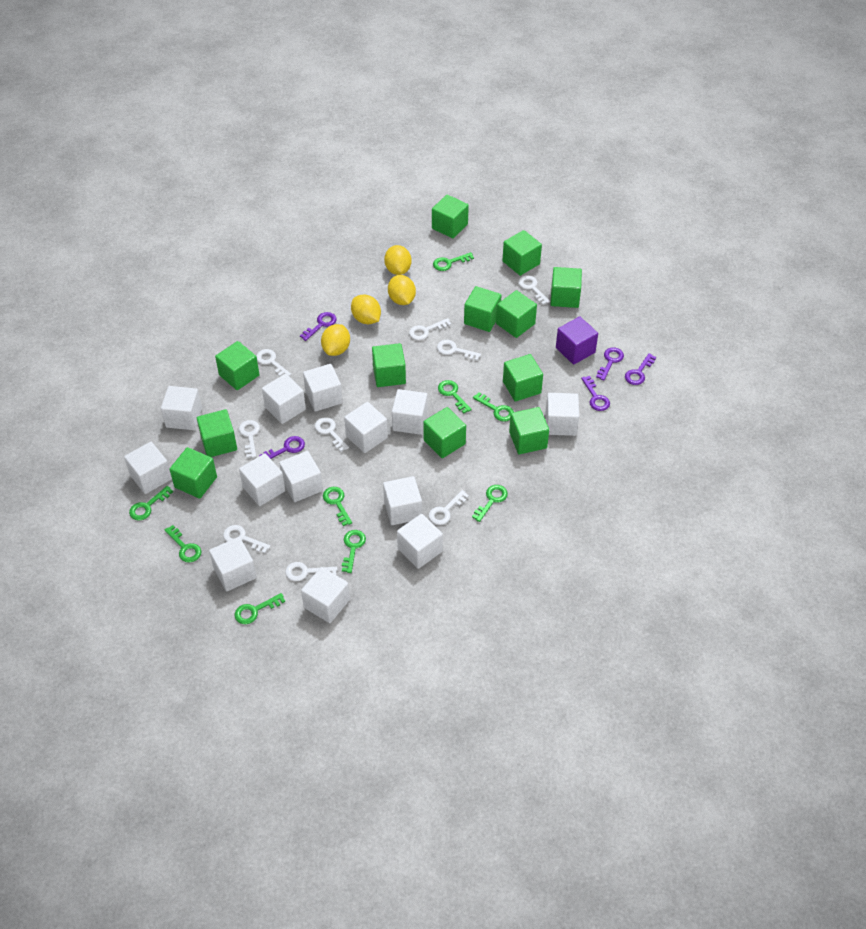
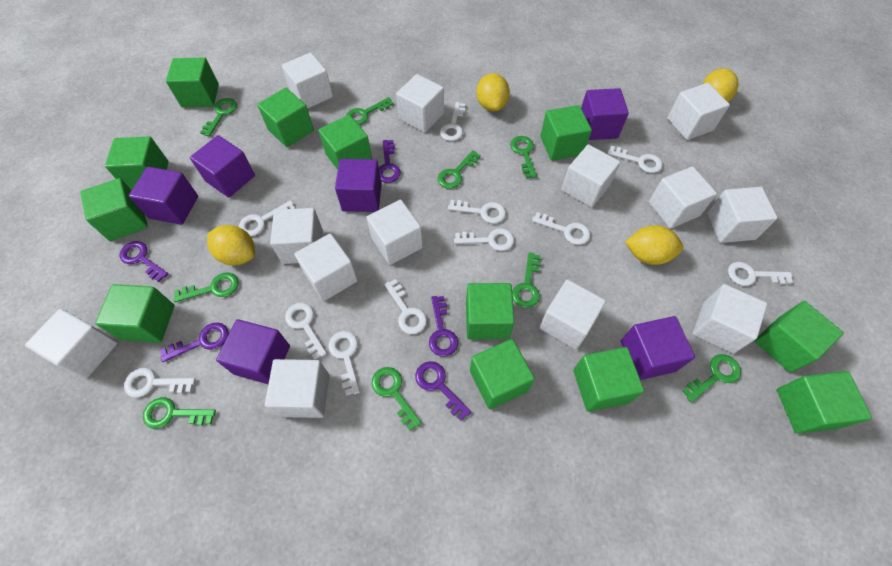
purple cube: [556,316,598,365] = 1 -> [129,167,198,225] [190,135,255,198] [216,319,290,384] [335,159,382,212] [581,88,629,140] [621,316,695,380] = 6
white key: [223,525,270,553] [239,420,260,458] [256,349,291,376] [285,562,337,581] [315,417,349,452] [409,318,451,340] [429,490,469,525] [437,340,481,361] [518,275,550,305] = 9 -> [124,368,195,398] [239,200,295,236] [285,303,327,359] [328,331,360,396] [384,279,427,334] [440,102,465,141] [448,200,506,224] [454,228,514,251] [532,212,590,245] [607,146,663,173] [728,262,793,286] = 11

